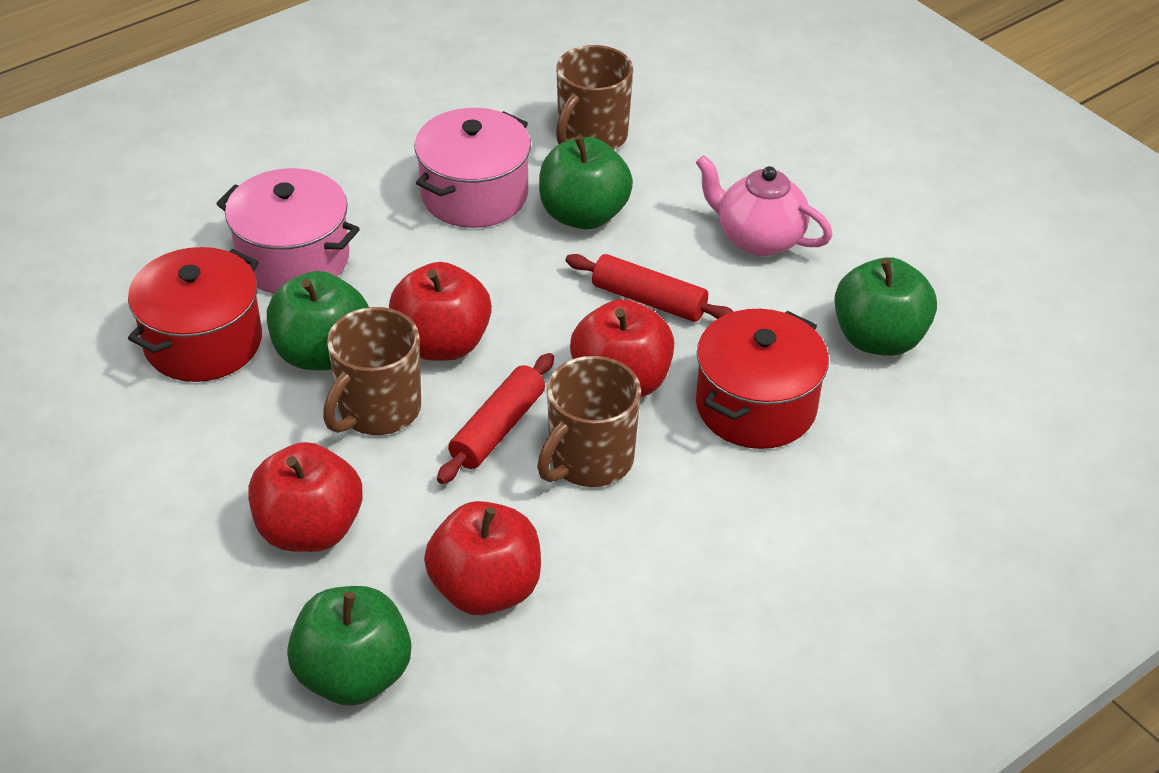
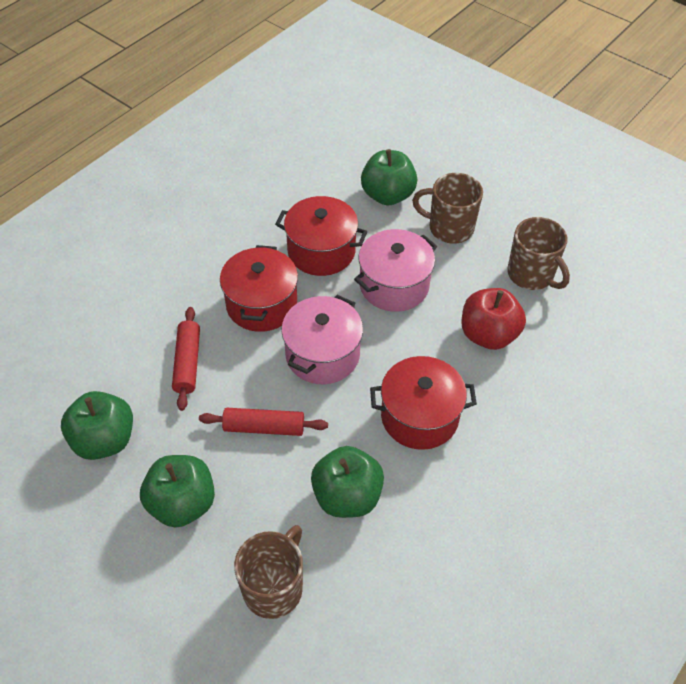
pink teapot: [696,155,833,256] = 1 -> none = 0
red apple: [248,442,363,552] [389,262,492,361] [424,501,541,615] [570,299,674,398] = 4 -> [462,288,526,350] = 1
red pot: [128,247,262,382] [696,309,829,449] = 2 -> [220,245,298,332] [275,196,367,276] [370,356,477,450] = 3

